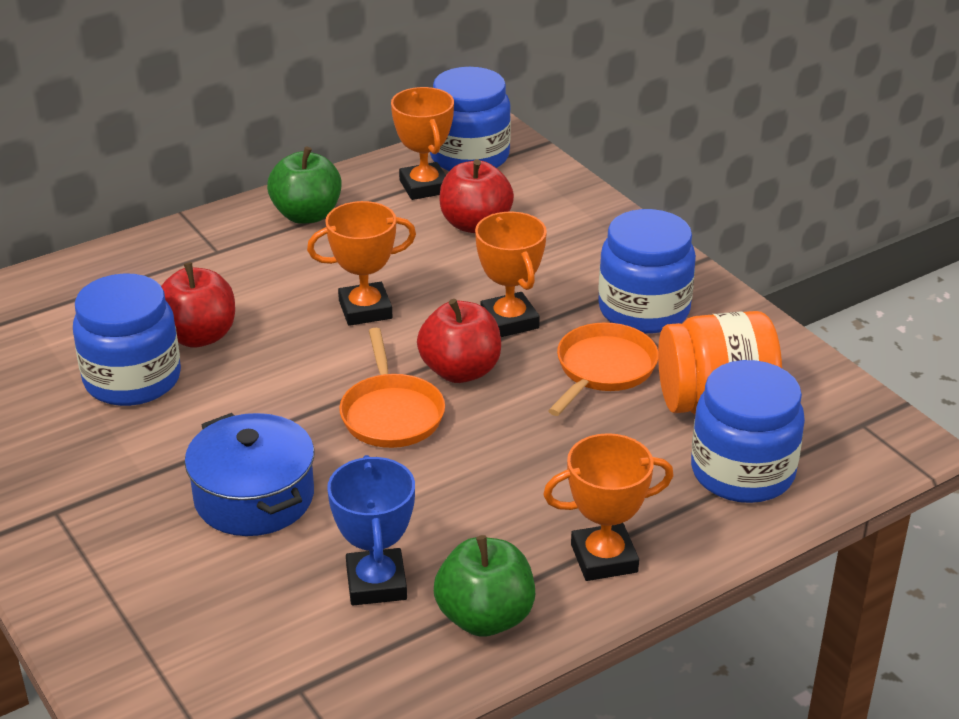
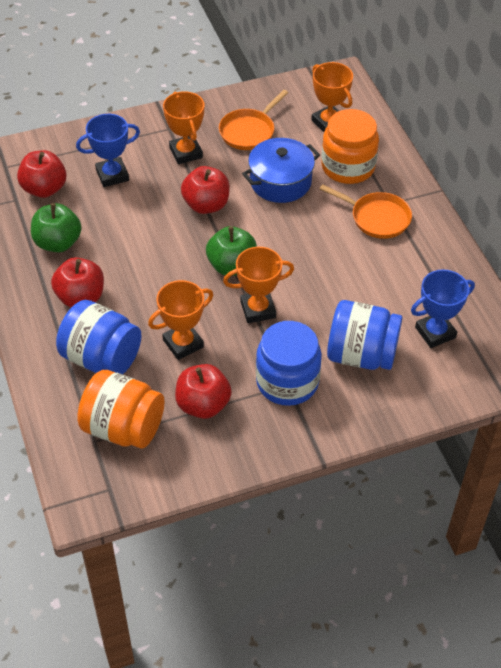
blue jar: [73,273,181,406] [430,67,511,171] [598,209,696,334] [691,360,805,503] = 4 -> [56,300,141,374] [256,321,322,406] [327,300,402,370] = 3
blue trophy: [327,455,415,605] = 1 -> [76,114,140,187] [411,270,475,348] = 2
orange jar: [658,311,782,415] = 1 -> [77,370,165,449] [321,109,379,184] = 2
red apple: [161,262,235,348] [417,299,501,383] [439,159,514,233] = 3 -> [17,150,67,198] [51,257,104,307] [175,364,232,419] [181,166,230,214] = 4

